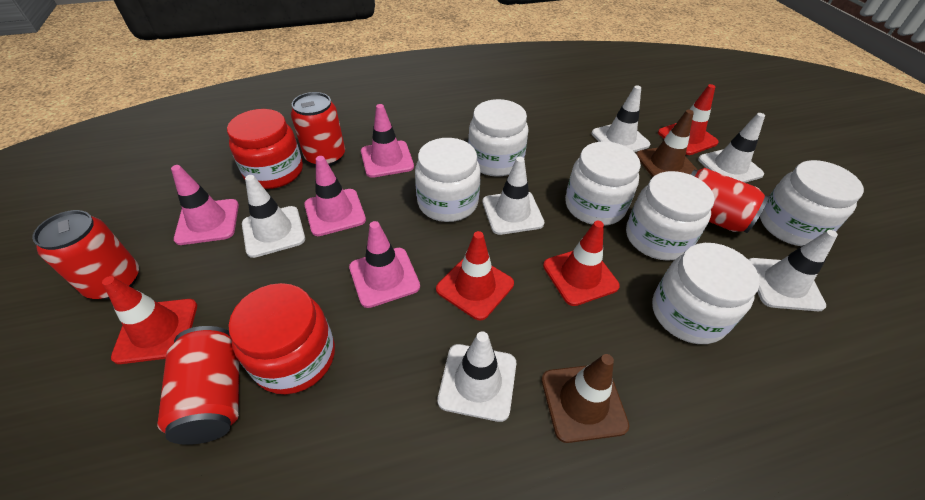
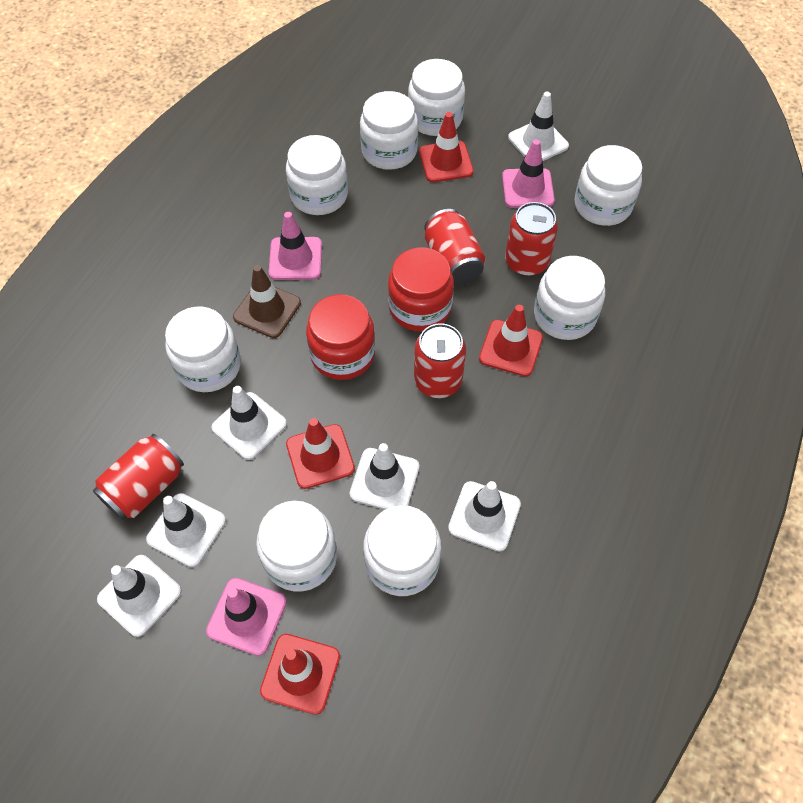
brown traffic cone: [542,354,629,443] [636,110,697,177] = 2 -> [233,265,301,338] = 1
pink traffic cone: [171,165,239,245] [304,156,366,236] [349,221,420,308] [361,104,414,178] = 4 -> [206,578,286,656] [269,212,322,280] [502,139,555,208] = 3
white jar: [415,138,481,222] [468,99,528,177] [565,141,641,226] [626,171,715,261] [652,243,760,344] [760,160,864,246] = 6 -> [165,307,241,392] [256,501,337,591] [286,135,348,215] [360,91,418,170] [363,505,441,596] [408,59,465,136] [534,256,605,340] [575,145,642,226] = 8

